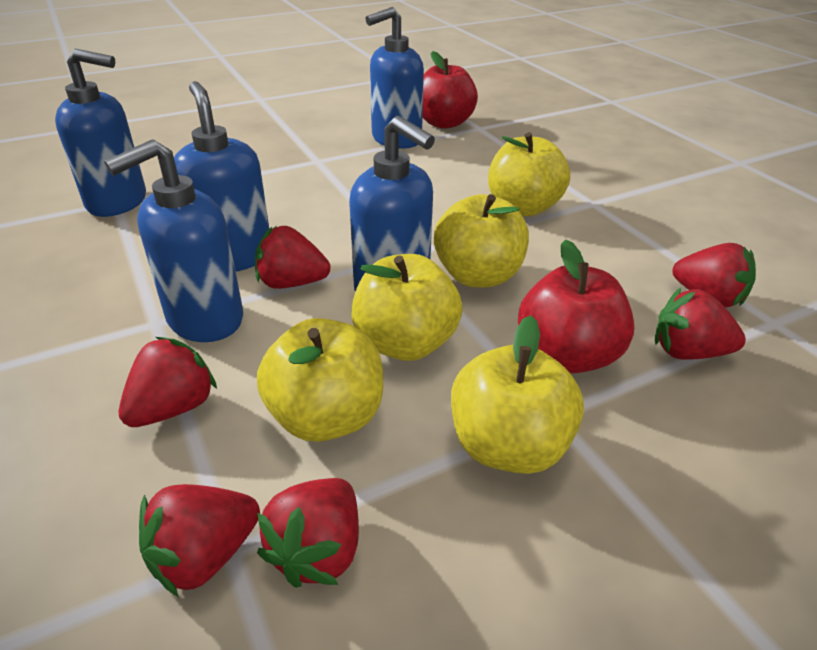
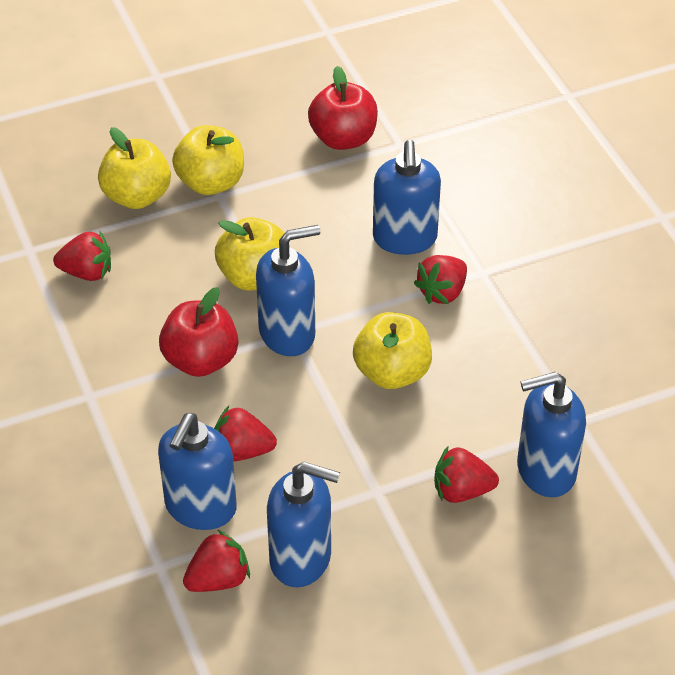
red strawberry: [119,337,217,427] [139,484,260,597] [255,226,331,289] [257,478,359,588] [655,287,746,360] [672,243,756,308] = 6 -> [53,230,111,281] [183,530,250,592] [214,406,277,461] [414,255,467,304] [434,445,499,503] = 5
yellow apple: [257,318,383,442] [351,254,463,361] [434,194,529,287] [451,315,584,474] [488,132,570,216] = 5 -> [98,127,171,209] [172,125,244,195] [215,217,290,291] [353,312,432,389] = 4

